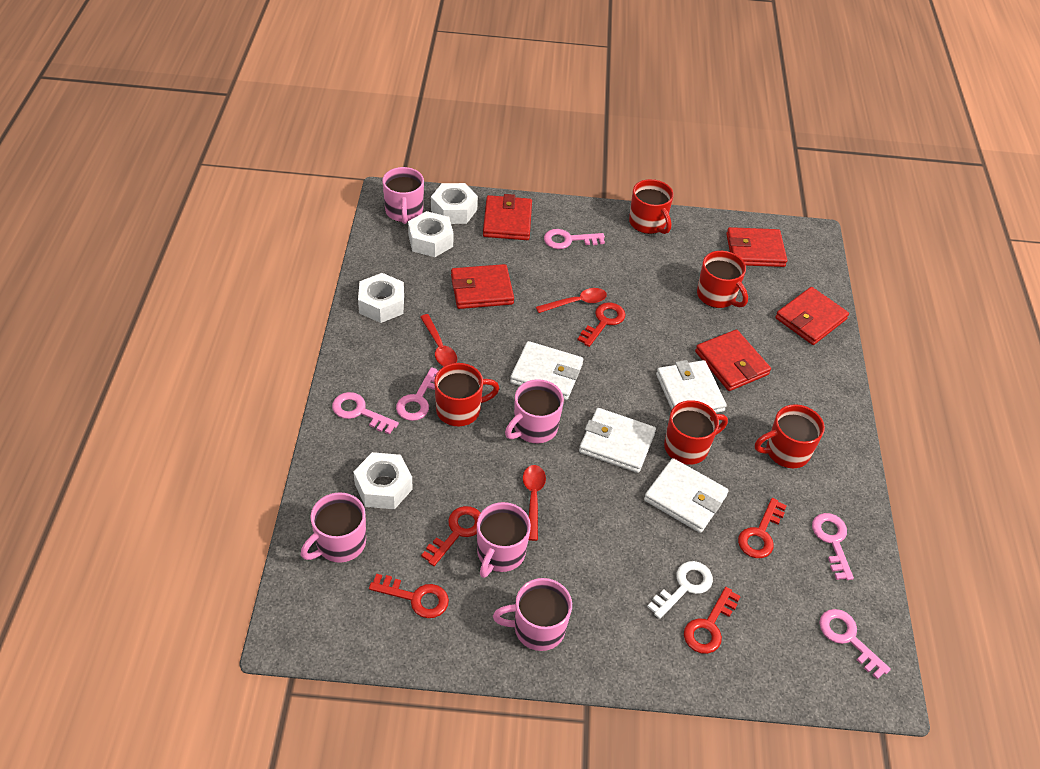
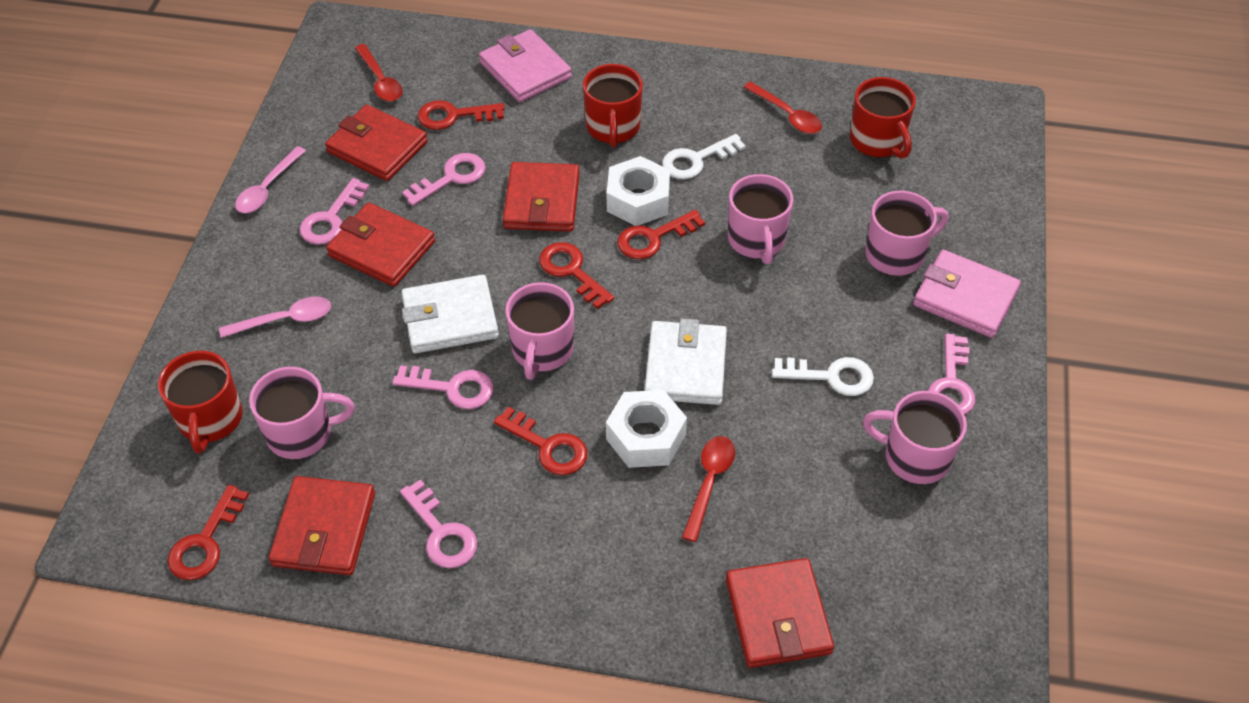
pink spoon: none = 0 -> [219,296,331,338] [235,146,306,213] = 2
pink wallet: none = 0 -> [479,29,572,102] [913,250,1021,338] = 2
red mug: [434,363,499,426] [629,179,674,234] [664,400,728,465] [697,251,748,308] [755,404,825,468] = 5 -> [158,351,243,454] [583,64,643,147] [850,77,916,159] = 3
white key: [647,561,713,619] = 1 -> [662,134,746,179] [772,357,874,396] = 2
white nut: [353,452,413,509] [358,273,404,323] [408,211,453,257] [431,183,478,224] = 4 -> [606,390,687,468] [607,156,670,226] = 2
white wallet: [510,341,583,400] [579,408,656,473] [644,458,729,533] [656,360,727,413] = 4 -> [401,275,499,353] [644,318,727,405] = 2

